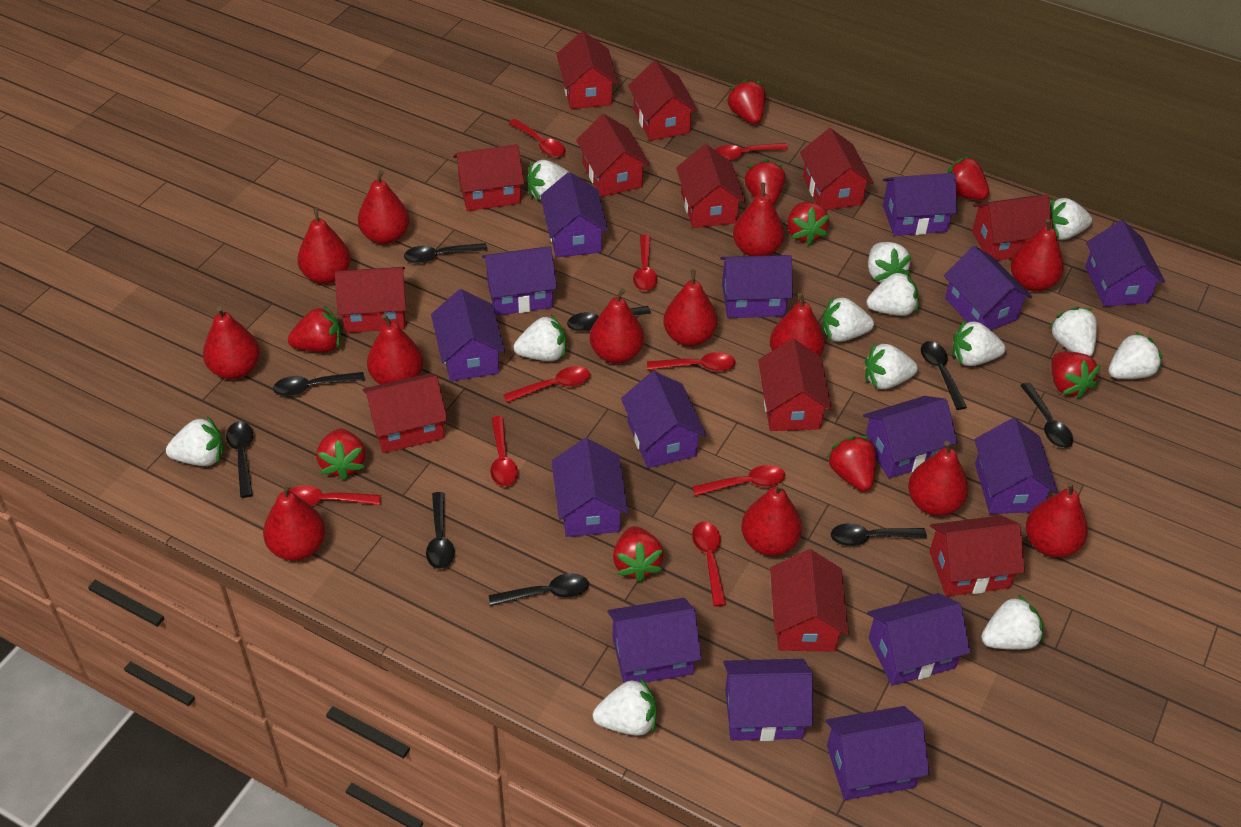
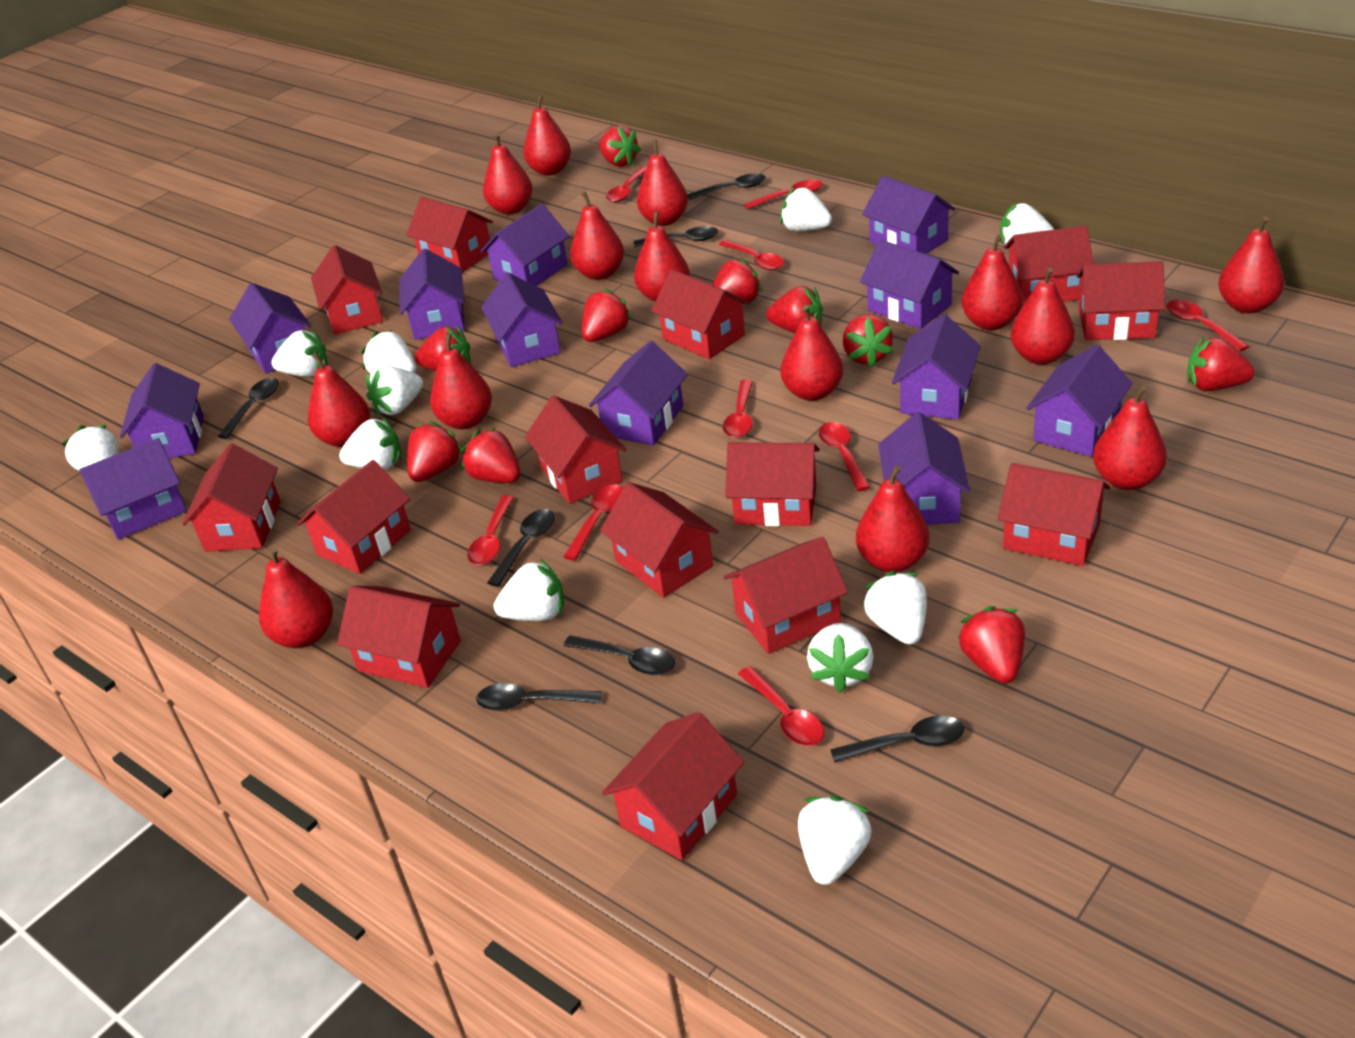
black spoon: [226,422,253,498] [273,372,365,397] [404,243,487,264] [426,492,455,569] [489,573,589,606] [567,306,651,332] [831,523,927,546] [921,341,967,410] [1020,383,1073,448] = 9 -> [218,378,279,439] [476,683,602,711] [487,509,555,587] [563,635,675,675] [634,226,718,247] [687,173,766,200] [830,716,964,763] = 7
purple house: [431,289,505,381] [482,247,557,316] [540,172,608,258] [552,438,628,537] [608,598,702,683] [621,371,706,468] [720,255,793,318] [723,659,813,741] [825,706,929,800] [863,396,958,479] [867,593,970,686] [883,173,958,236] [944,246,1032,331] [974,418,1058,514] [1085,220,1165,307] = 15 -> [79,438,187,540] [120,363,204,458] [229,283,311,373] [399,249,465,340] [481,204,569,286] [481,273,563,367] [589,341,688,446] [860,240,959,329] [862,176,955,254] [878,412,970,525] [892,314,981,420] [1026,345,1132,457] = 12
red house: [335,267,406,333] [363,373,448,453] [453,144,524,211] [557,31,618,109] [576,114,650,197] [628,61,698,141] [676,144,746,228] [758,339,832,431] [770,549,849,652] [800,128,874,210] [929,515,1025,597] [972,195,1053,261] = 12 -> [182,443,281,552] [297,460,411,574] [311,245,383,334] [337,586,461,688] [406,197,493,273] [525,396,626,504] [600,482,719,598] [602,712,744,860] [651,269,750,359] [724,537,848,654] [725,442,820,526] [997,463,1110,566] [1004,225,1094,307] [1077,261,1165,340] = 14
red pear: [203,307,260,379] [263,483,326,561] [298,208,351,284] [358,170,409,244] [367,314,423,385] [590,288,644,364] [663,269,717,347] [733,183,784,256] [741,483,802,556] [770,293,825,356] [908,441,968,516] [1010,218,1064,291] [1026,482,1088,558] = 13 -> [259,547,333,648] [308,352,370,447] [430,333,492,429] [483,133,532,214] [523,95,571,176] [570,192,624,280] [634,212,690,302] [637,140,688,226] [780,305,843,401] [856,465,930,572] [962,235,1023,330] [1010,267,1075,365] [1093,385,1167,490] [1218,216,1285,313] = 14
red strawberry: [288,306,341,352] [317,429,365,481] [613,526,664,582] [726,79,765,124] [745,159,785,205] [787,202,829,246] [827,436,876,491] [946,156,989,200] [1051,352,1101,399] = 9 -> [407,421,462,482] [415,326,471,371] [461,428,521,483] [581,288,632,342] [599,126,641,167] [712,258,762,305] [766,286,823,333] [842,315,894,367] [957,606,1025,684] [1187,337,1255,391] = 10
white strawberry: [166,416,224,466] [514,315,566,361] [526,160,569,200] [593,678,657,736] [822,297,874,342] [865,343,918,389] [866,270,918,316] [868,242,911,283] [952,320,1005,366] [981,595,1044,650] [1049,307,1097,357] [1050,198,1092,240] [1108,332,1163,379] = 13 -> [62,425,118,471] [271,329,328,377] [339,417,402,470] [361,330,416,374] [366,366,423,416] [494,559,564,621] [780,187,832,231] [798,796,872,885] [807,623,873,693] [863,571,927,645] [1000,203,1054,245] = 11

